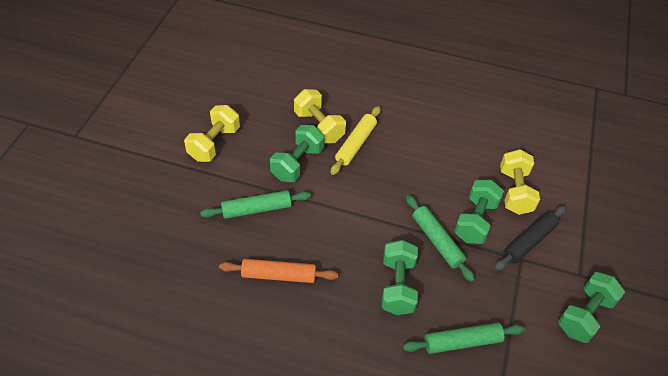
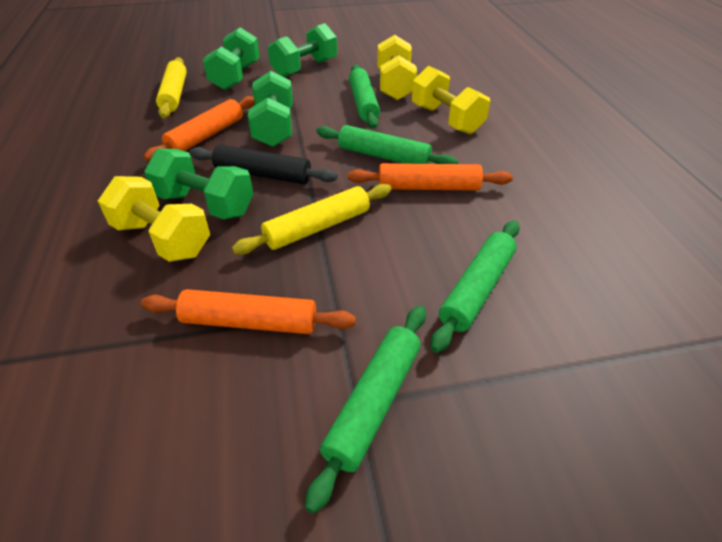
green rolling pin: [200,190,311,219] [403,323,525,354] [406,195,475,282] = 3 -> [305,305,426,514] [316,125,458,164] [349,65,380,129] [431,220,520,353] = 4
orange rolling pin: [219,259,338,283] = 1 -> [141,289,356,334] [144,96,255,161] [348,163,513,191] = 3
yellow rolling pin: [331,106,381,175] = 1 -> [156,57,187,118] [232,184,392,254] = 2

